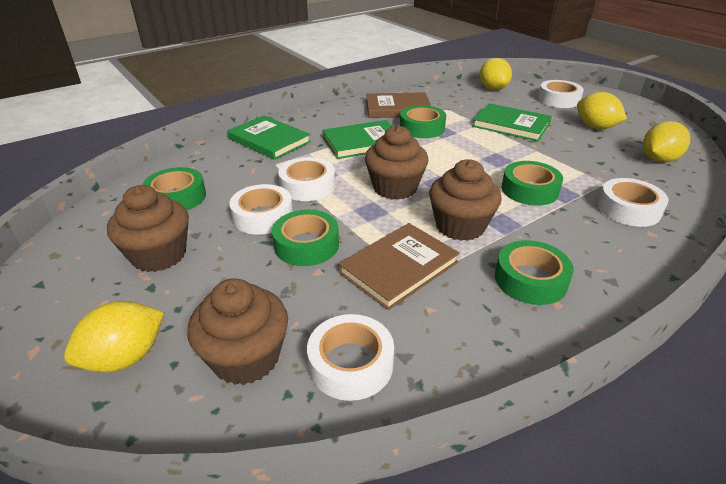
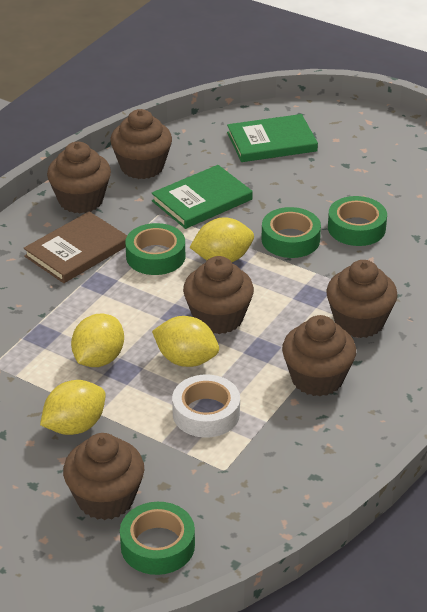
brown book: [338,223,460,310] [366,92,431,118] = 2 -> [23,211,127,283] = 1
brown cupcake: [107,185,189,272] [188,278,288,385] [365,125,429,200] [429,159,502,241] = 4 -> [47,142,111,213] [63,433,144,520] [110,109,172,179] [183,256,254,334] [282,315,356,396] [326,260,398,338] = 6
green book: [227,115,311,160] [322,120,393,159] [472,103,552,141] = 3 -> [152,165,253,229] [227,114,318,162] = 2
green tape: [142,167,206,210] [272,210,339,266] [400,105,446,138] [495,240,574,305] [501,161,563,206] = 5 -> [120,502,195,575] [125,223,185,275] [262,207,321,258] [328,196,387,246] = 4
white tape: [229,184,293,235] [278,157,335,201] [307,314,394,401] [538,80,584,108] [598,178,669,227] = 5 -> [172,375,240,437] = 1

